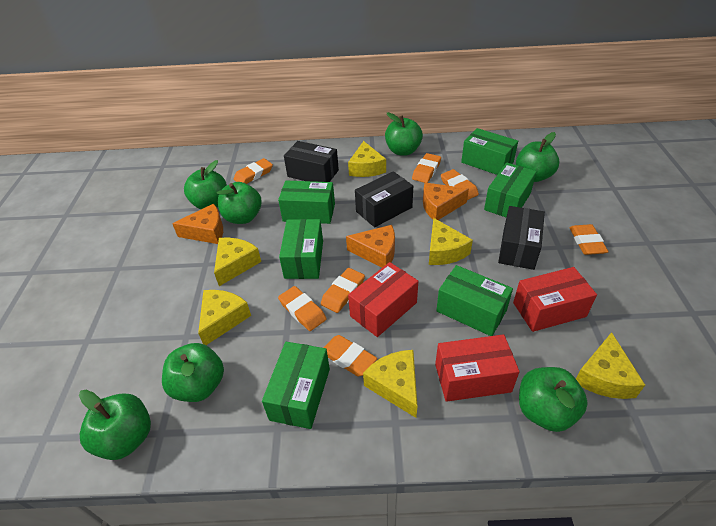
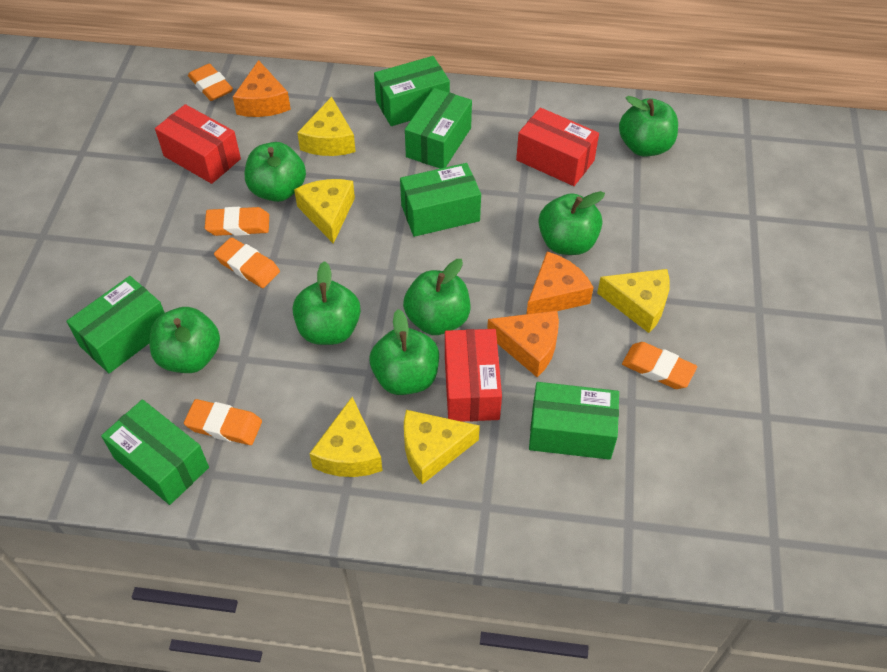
black box: [284,141,339,182] [355,171,413,227] [498,206,545,270] = 3 -> none = 0
orange eraser: [234,158,273,184] [278,286,327,331] [321,268,365,313] [324,335,377,376] [412,153,441,183] [441,169,479,200] [570,224,609,255] = 7 -> [184,399,262,445] [188,64,233,101] [205,207,269,236] [214,237,280,288] [622,342,697,389] = 5
yellow cheese: [198,290,251,345] [214,237,261,286] [348,141,386,177] [363,350,417,418] [429,218,473,265] [576,332,645,399] = 6 -> [294,179,355,244] [297,97,356,156] [309,397,383,477] [404,410,480,484] [597,269,670,333] = 5

